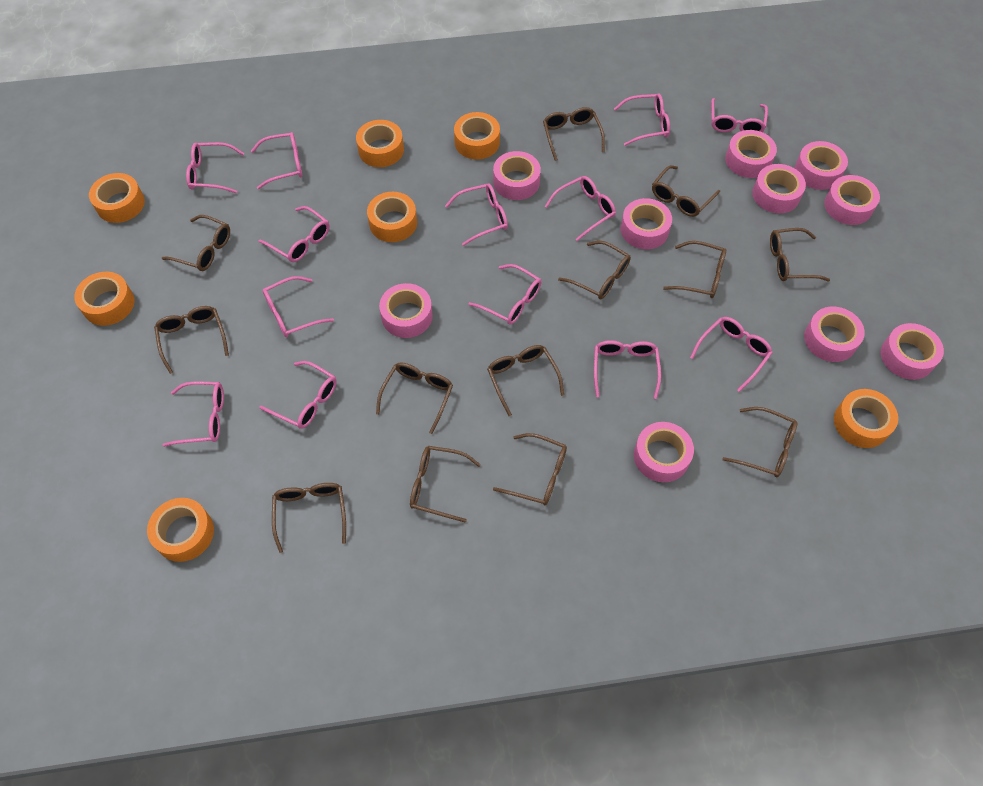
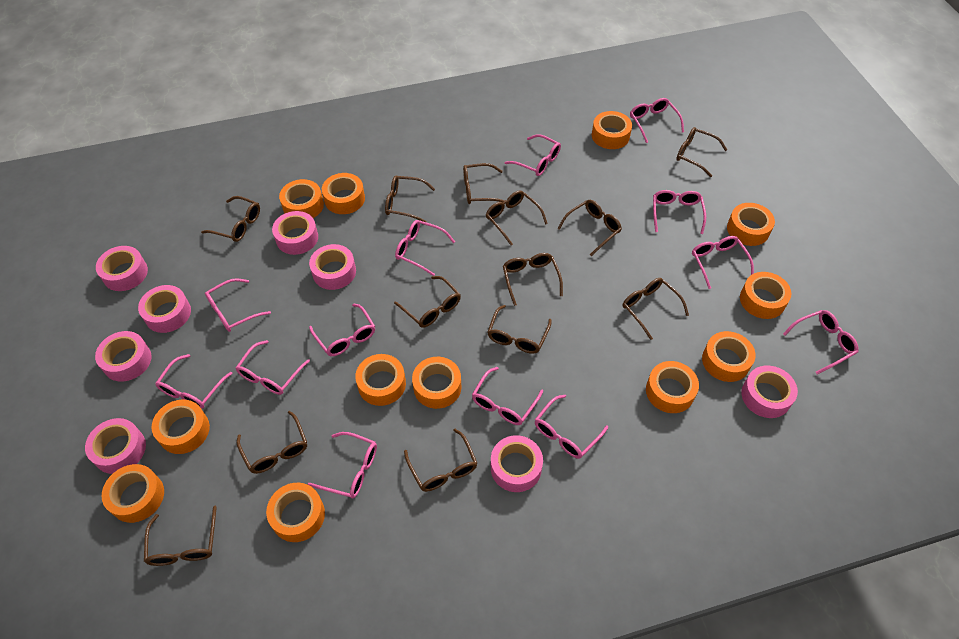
orange tape: [74,272,135,326] [89,173,145,223] [147,498,214,562] [356,120,404,167] [367,192,417,242] [454,112,500,159] [834,389,898,448] = 7 -> [102,464,164,523] [151,400,210,454] [266,483,325,542] [279,179,324,218] [322,173,365,214] [355,354,406,406] [412,357,461,409] [592,111,632,149] [646,361,699,413] [702,331,756,382] [727,203,775,246] [740,272,791,319] = 12
pink tape: [379,283,433,338] [493,151,541,200] [621,198,672,249] [634,422,694,482] [725,130,777,178] [752,164,806,213] [795,141,848,190] [804,307,865,362] [824,175,880,225] [881,323,944,380] = 10 -> [85,418,146,474] [95,331,152,382] [96,246,148,291] [138,285,191,333] [272,211,318,255] [309,244,356,290] [491,435,543,492] [741,366,798,418] = 8

